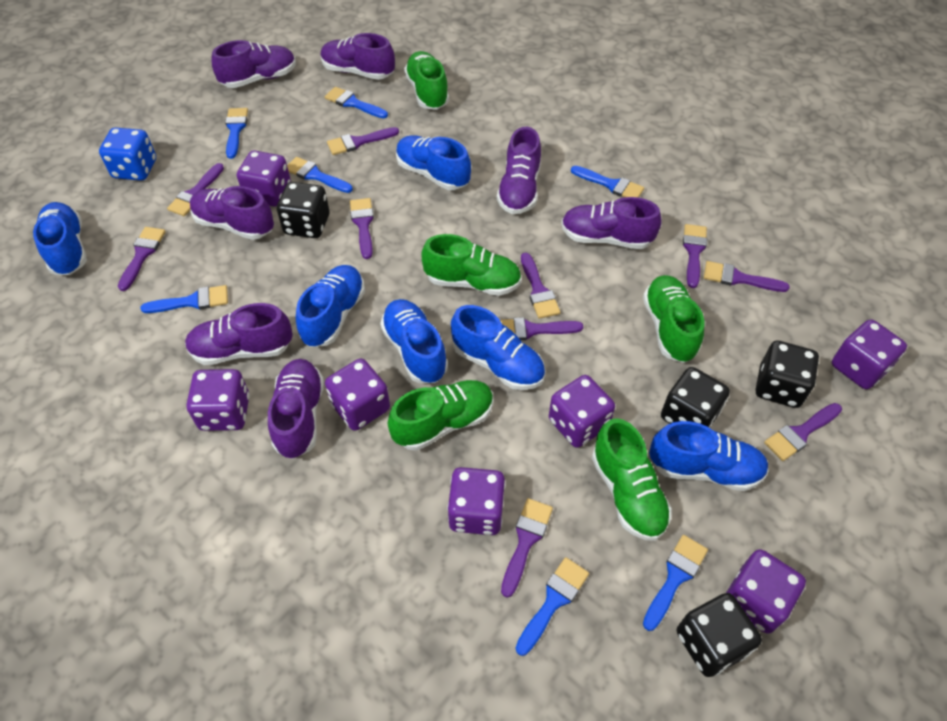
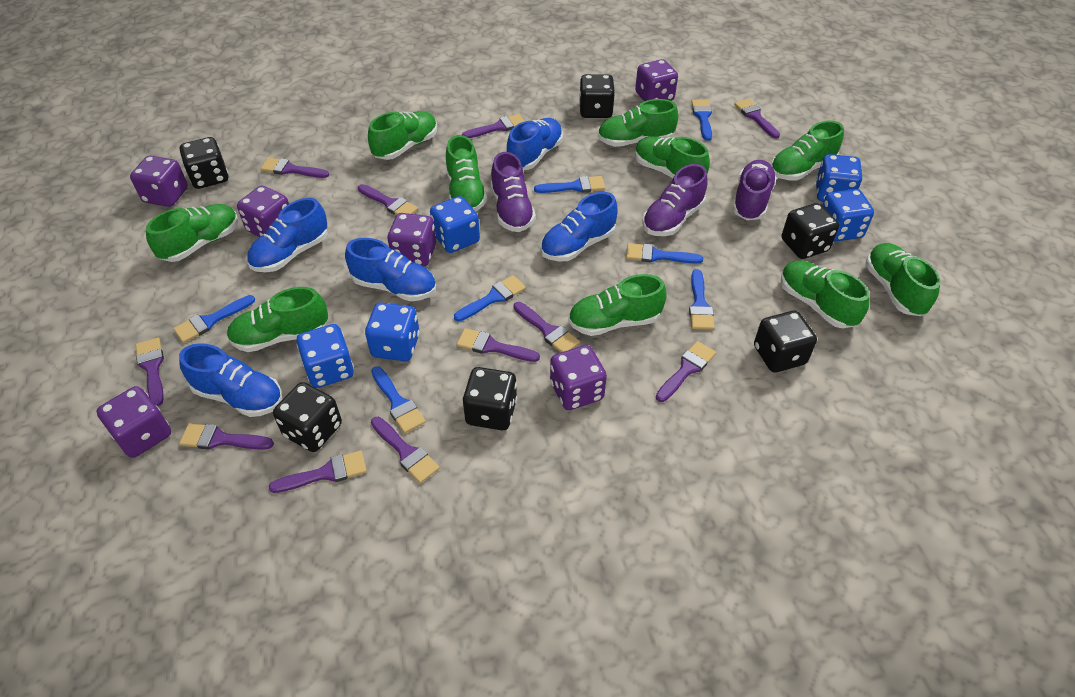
black dice: [277,182,329,238] [661,367,730,428] [677,593,762,677] [756,341,819,408] = 4 -> [180,137,228,189] [273,382,342,452] [463,367,517,430] [579,74,615,118] [754,311,817,373] [782,203,839,259] = 6
blue dice: [99,127,156,181] = 1 -> [296,324,354,388] [365,303,420,361] [430,196,480,253] [816,154,862,202] [822,189,874,242] = 5
blue shoe: [33,202,87,275] [296,265,365,347] [380,299,448,383] [396,135,471,190] [451,305,545,390] [649,421,769,491] = 6 -> [179,343,282,417] [247,198,328,272] [345,238,436,301] [507,118,563,170] [541,192,618,261] = 5
green shoe: [388,380,494,451] [404,51,449,110] [421,234,522,296] [592,418,672,541] [643,275,704,363] = 5 -> [146,204,238,262] [227,287,328,352] [368,111,437,160] [446,135,487,211] [568,274,667,336] [598,99,678,147] [635,137,710,179] [771,121,844,181] [781,260,869,328] [865,243,941,316] = 10
purple brush: [118,227,166,291] [167,163,224,216] [327,127,399,155] [350,198,374,259] [500,317,583,340] [501,498,553,598] [521,253,560,319] [683,224,707,288] [704,261,790,292] [764,403,842,461] = 10 -> [136,338,164,406] [179,423,274,450] [260,158,329,178] [269,450,367,493] [358,184,418,215] [371,417,440,483] [457,328,540,362] [462,114,525,138] [514,302,580,352] [656,341,716,402] [734,99,780,139] = 11
purple dice: [187,369,250,431] [237,150,291,207] [325,358,390,431] [447,467,505,535] [549,375,615,448] [726,549,806,634] [832,319,907,389] = 7 -> [97,386,171,458] [130,156,188,207] [237,186,289,237] [388,213,436,267] [550,345,607,410] [635,59,678,101] = 6
purple shoe: [185,303,293,365] [190,186,274,240] [212,40,296,88] [268,359,324,459] [320,33,395,80] [497,127,541,214] [561,197,662,249] = 7 -> [491,152,536,232] [642,164,708,236] [732,160,777,220] = 3

